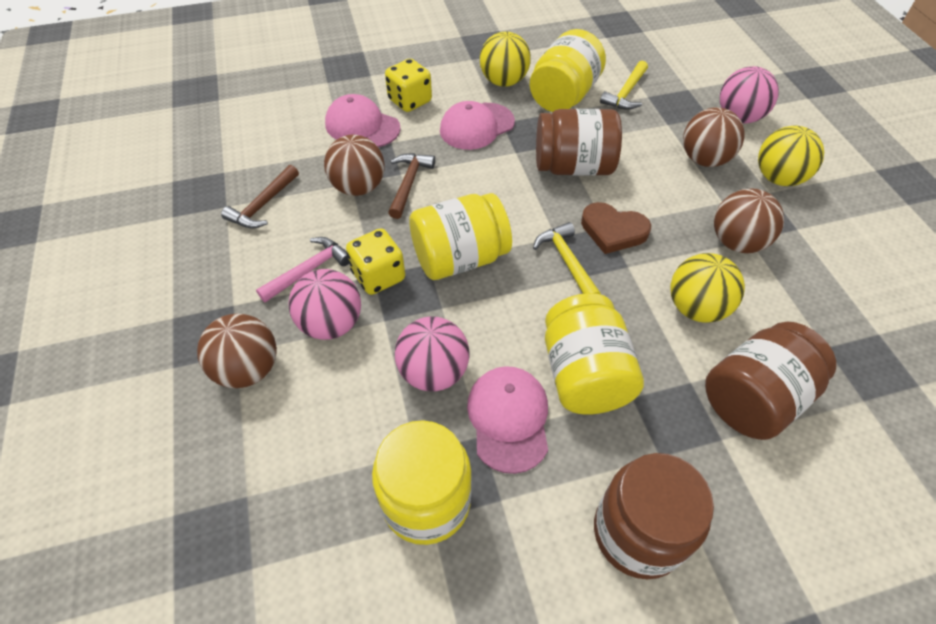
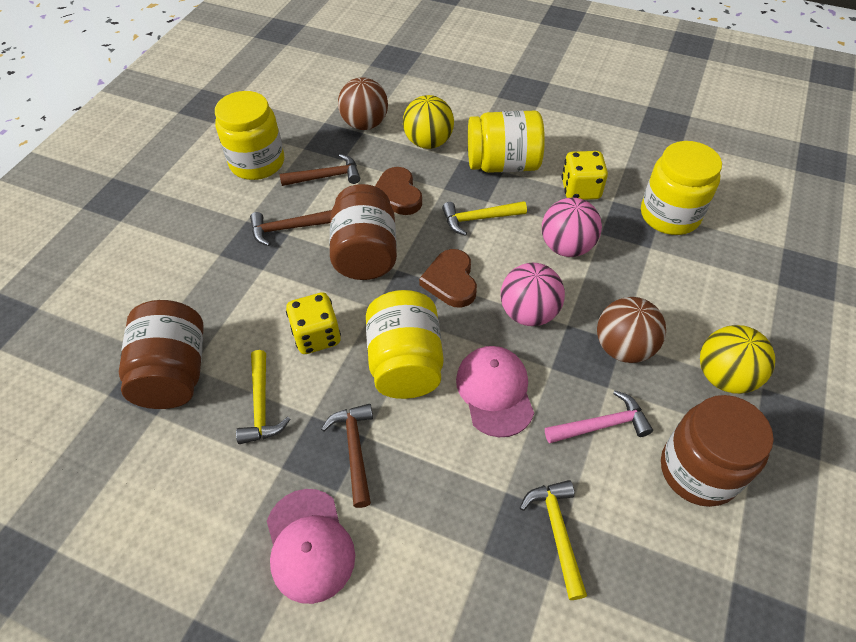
brown ball: [197,314,277,388] [324,134,385,196] [683,107,745,167] [714,189,784,253] = 4 -> [338,77,388,130] [597,297,666,363] = 2
brown hammer: [221,165,299,229] [388,153,435,219] = 2 -> [250,210,332,246] [280,154,360,186] [321,404,373,508] = 3
brown heart: [581,202,651,254] = 1 -> [375,167,422,215] [419,249,477,308] = 2
pink ball: [288,269,361,340] [395,317,469,391] [720,66,779,123] = 3 -> [501,263,565,326] [542,198,602,257] = 2
pink cap: [325,94,401,147] [440,101,515,150] [467,366,548,474] = 3 -> [267,489,355,604] [456,346,534,437] = 2
yellow ball: [480,32,531,87] [670,253,745,323] [758,126,824,186] = 3 -> [403,95,454,149] [700,325,775,394] = 2
yellow hammer: [533,222,601,295] [600,61,648,110] = 2 -> [236,350,290,444] [442,201,527,236] [520,480,587,600] = 3

